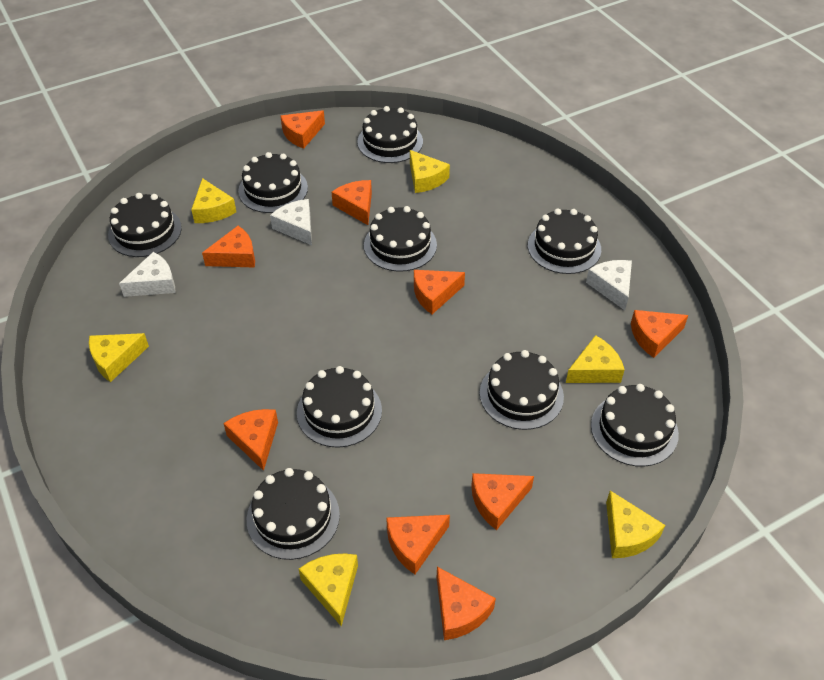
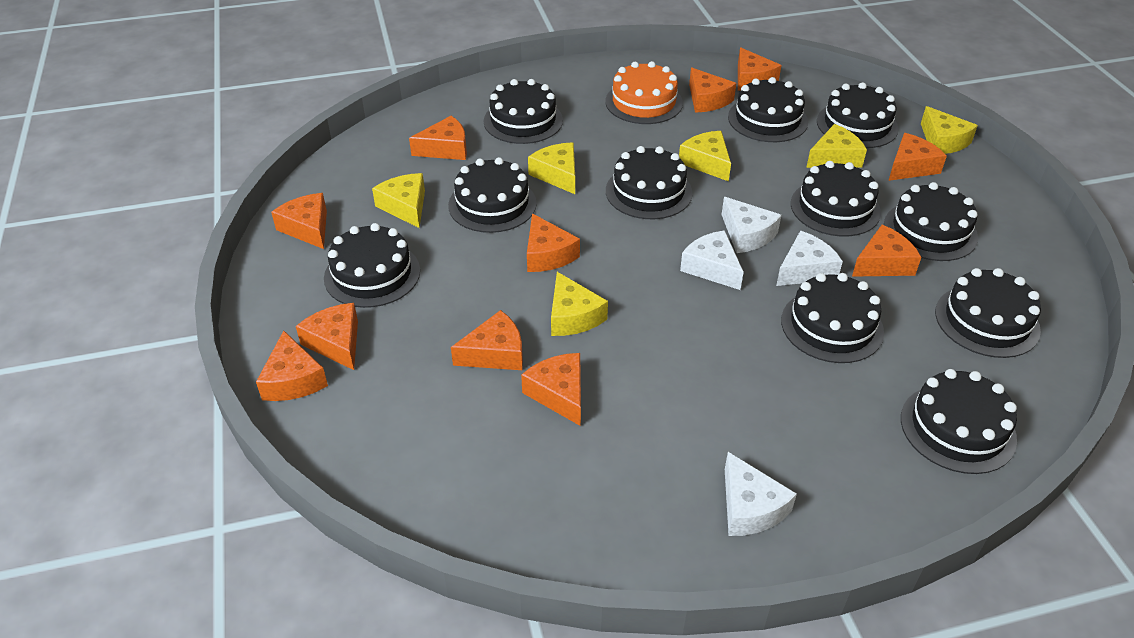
black cake: [108,193,182,257] [238,152,308,213] [247,468,340,560] [297,366,382,448] [357,106,423,163] [364,206,437,272] [480,350,564,430] [528,208,601,274] [591,384,679,467] = 9 -> [324,223,420,308] [448,157,537,233] [484,79,563,144] [606,146,693,219] [728,77,808,142] [781,273,884,363] [791,161,881,236] [817,82,899,148] [884,182,978,261] [901,369,1017,474] [935,268,1041,358] = 11
orange cake: none = 0 -> [606,61,683,124] = 1
orange cheese: [202,226,255,268] [223,409,278,471] [280,110,325,149] [332,180,372,225] [386,515,450,574] [414,270,465,314] [437,567,496,640] [471,473,534,530] [631,310,688,358] = 9 -> [256,331,328,401] [271,193,327,249] [296,303,358,370] [409,116,467,160] [451,310,523,370] [521,353,581,426] [527,213,580,272] [689,68,736,113] [738,48,781,91] [852,225,921,277] [888,133,947,181] = 11
white cheese: [119,252,176,297] [270,199,312,245] [586,260,632,310] = 3 -> [680,230,744,290] [721,197,781,253] [725,452,797,536] [776,231,843,286] = 4

